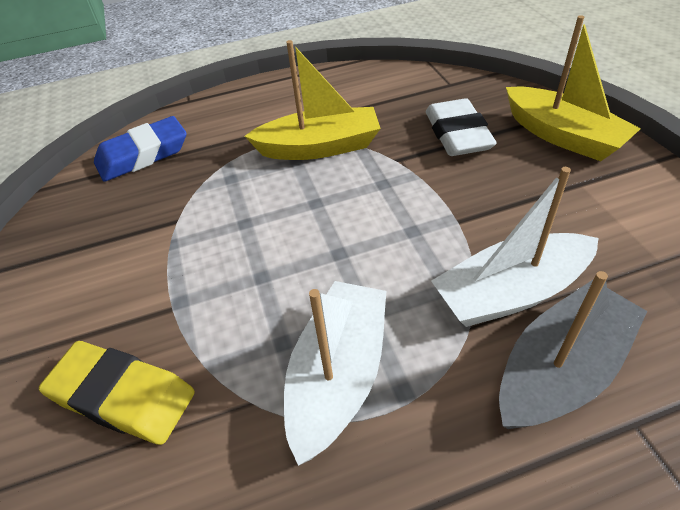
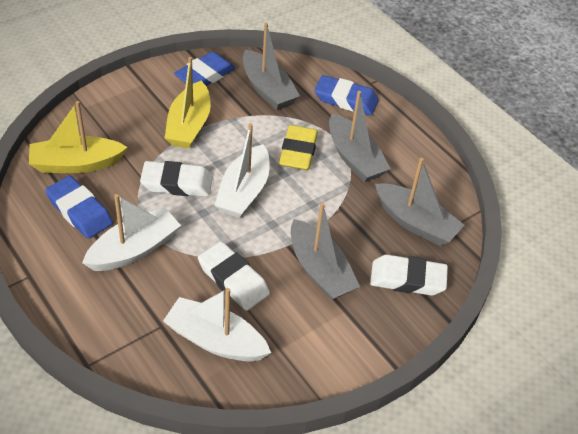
blue eraser: [94,116,187,182] = 1 -> [45,176,113,239] [174,51,236,86] [314,75,379,115] = 3
grey boat: [499,271,647,429] = 1 -> [243,23,300,110] [291,203,360,300] [329,91,391,182] [375,158,465,246] = 4
white boat: [284,281,386,466] [431,167,599,327] = 2 -> [82,194,181,271] [163,288,271,361] [215,123,270,218] = 3
white eraser: [426,98,497,156] = 1 -> [140,161,213,197] [198,241,270,311] [370,255,448,296] = 3

